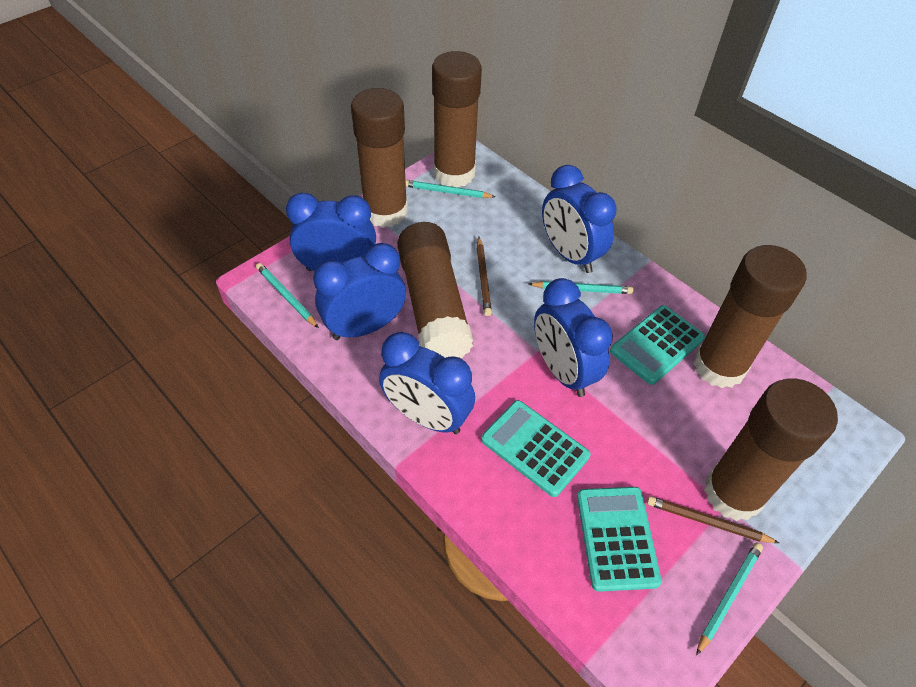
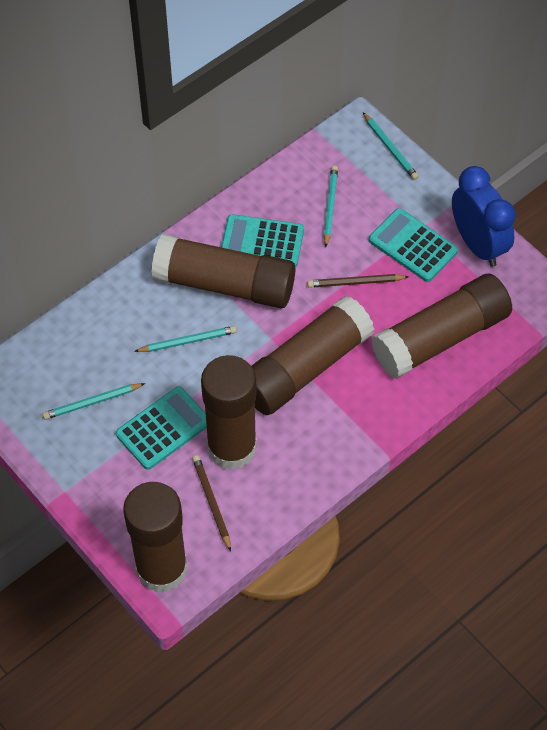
blue clock: [286,192,376,271] [313,243,406,340] [379,332,475,434] [534,278,613,397] [542,165,616,273] = 5 -> [452,166,516,267] = 1

